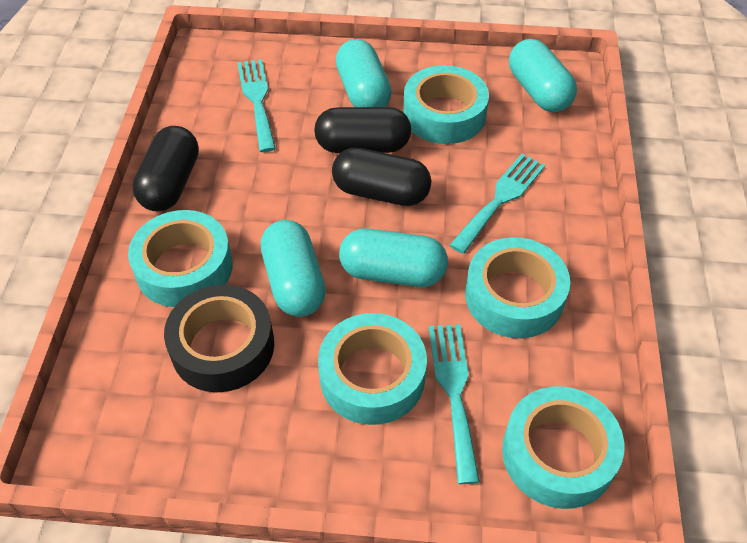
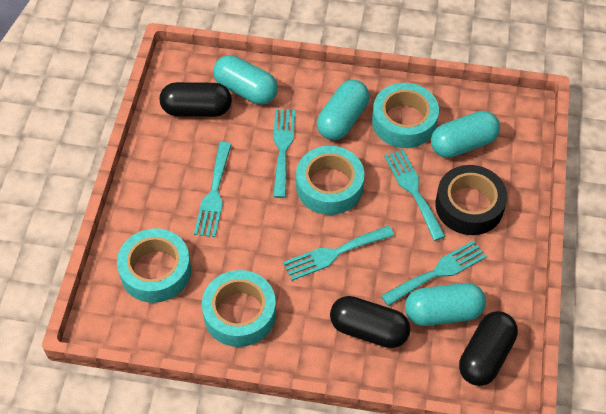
turquoise fork: [237,59,276,152] [429,324,480,484] [449,154,545,254] = 3 -> [194,142,232,237] [273,109,295,198] [283,225,394,281] [381,240,487,306] [384,149,446,241] = 5
turquoise tape: [128,210,233,307] [318,313,427,425] [403,65,489,144] [465,237,570,338] [502,386,624,509] = 5 -> [117,229,191,303] [202,270,276,347] [296,146,364,215] [372,83,439,148] = 4

